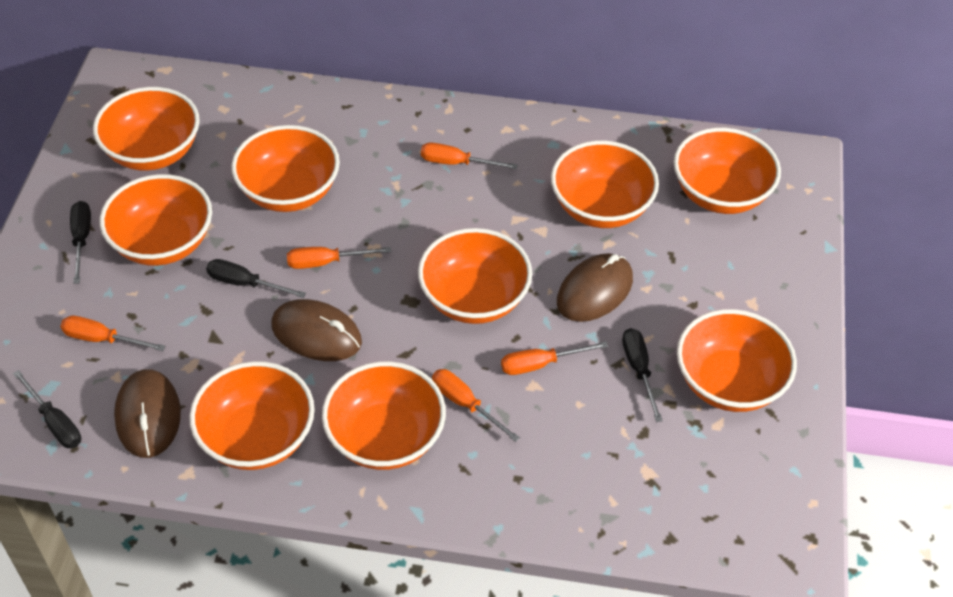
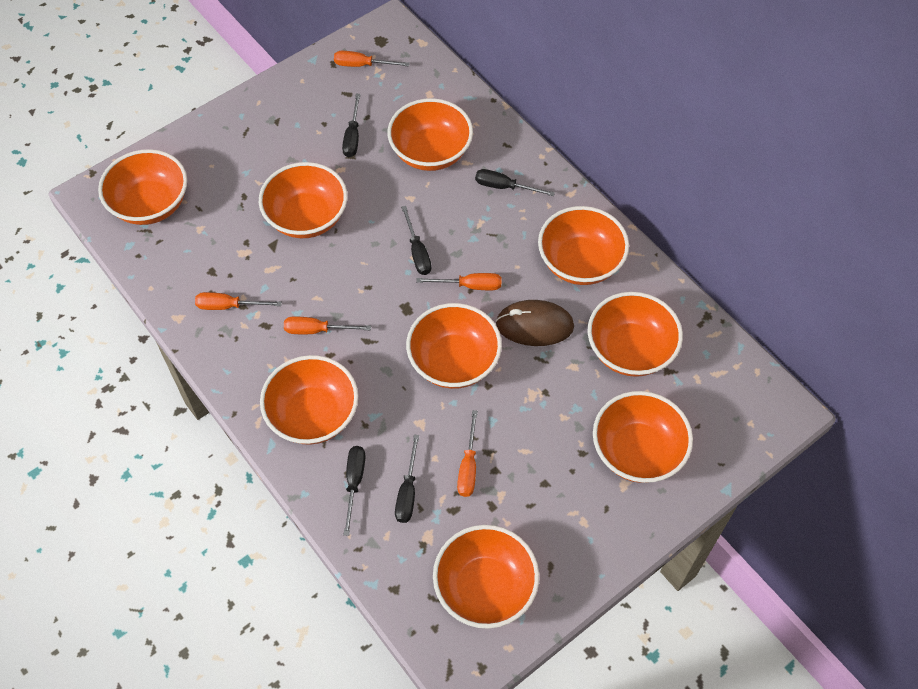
black screwdriver: [13,370,81,448] [70,201,91,284] [206,259,306,298] [622,328,663,422] = 4 -> [342,94,361,157] [344,446,366,536] [395,435,419,523] [401,206,431,275] [475,169,555,196] = 5
brown mouse: [114,369,181,458] [271,299,362,361] [557,253,633,322] = 3 -> [496,300,574,346] = 1

